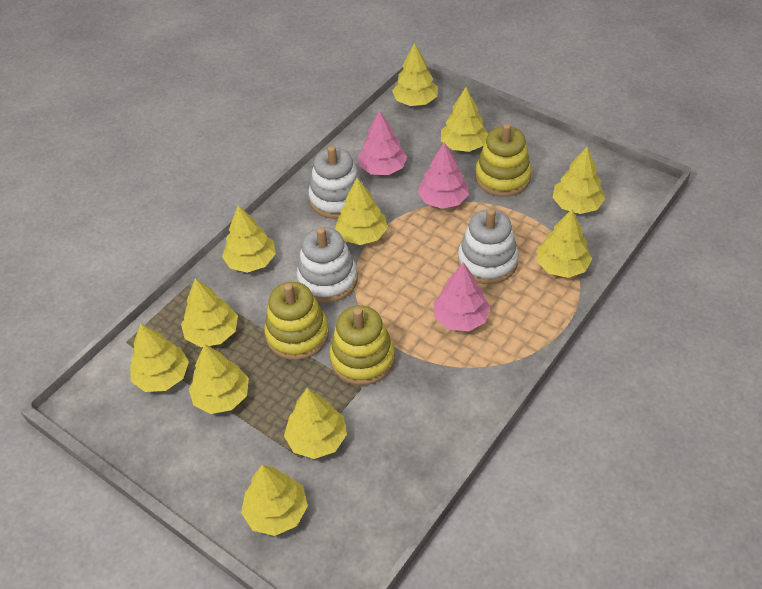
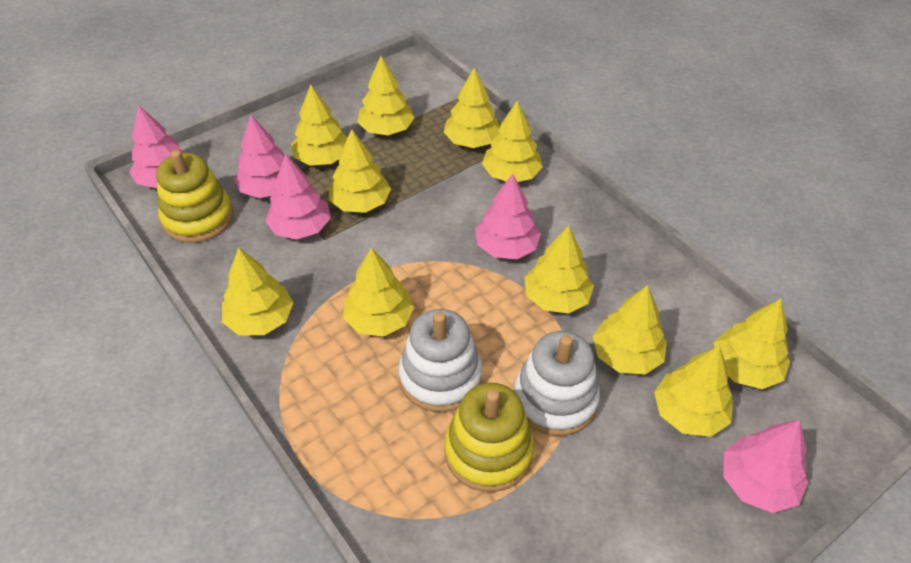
pink tree: [358,110,407,175] [418,142,469,209] [433,262,490,331] = 3 -> [129,105,186,188] [234,115,285,198] [265,154,331,240] [475,174,541,259] [723,420,808,513] = 5
white stacking toy: [296,227,358,303] [308,146,364,219] [458,208,519,284] = 3 -> [399,309,482,412] [514,331,600,436] = 2
yellow stacking toy: [264,282,329,360] [329,305,395,385] [475,123,532,197] = 3 -> [156,150,233,243] [444,383,534,492] = 2

